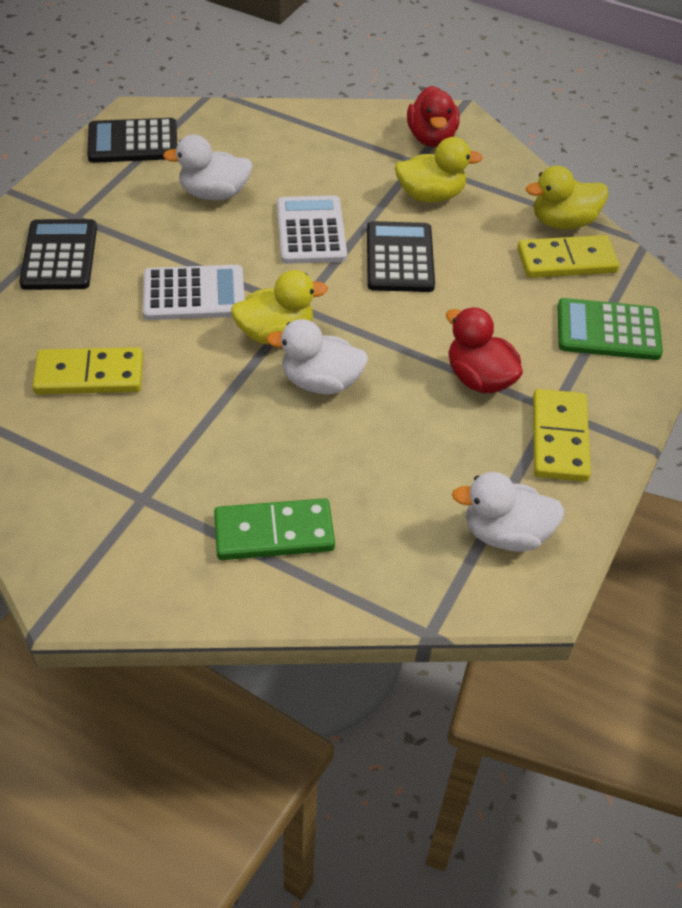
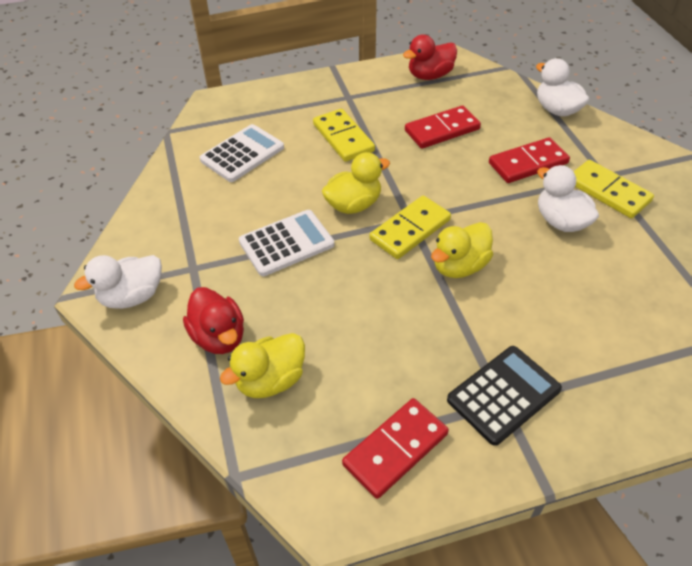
black calculator: [19,219,97,290] [87,118,177,163] [367,221,435,292] = 3 -> [447,346,562,446] = 1
green calculator: [558,298,663,360] = 1 -> none = 0
green domino: [214,498,335,560] = 1 -> none = 0
red domino: none = 0 -> [342,398,449,499] [405,105,481,149] [489,137,570,183] = 3

